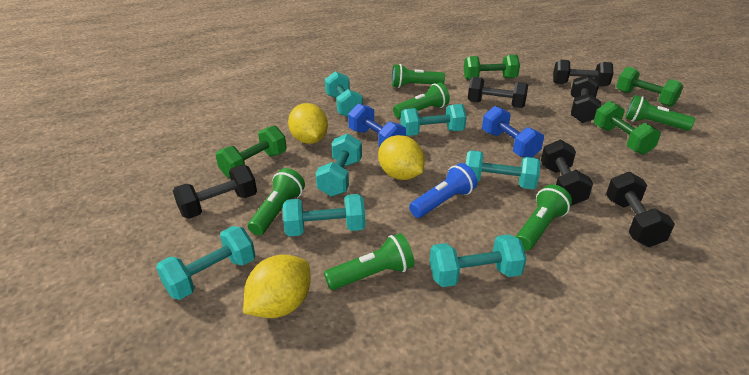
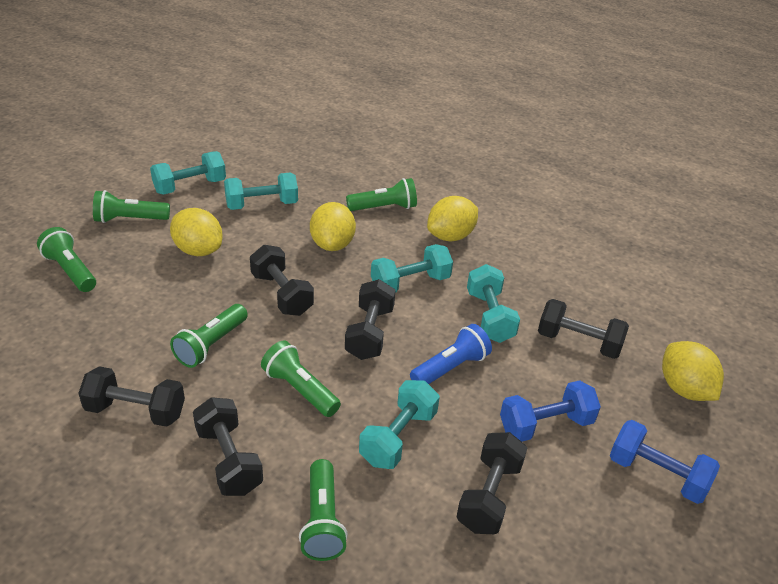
green dumbbell: [216,125,287,178] [464,55,520,80] [594,101,661,155] [616,67,684,107] = 4 -> none = 0
turquoise dumbbell: [156,226,256,300] [283,194,366,236] [315,133,362,197] [325,71,363,117] [401,104,467,136] [430,234,527,287] [466,150,541,189] = 7 -> [150,151,226,195] [224,173,298,210] [359,380,440,469] [371,244,453,293] [467,264,520,343] = 5
yellow lemon: [243,254,311,318] [288,103,328,144] [378,135,425,180] = 3 -> [170,208,223,256] [310,202,356,251] [427,196,478,241] [662,341,724,401] = 4

